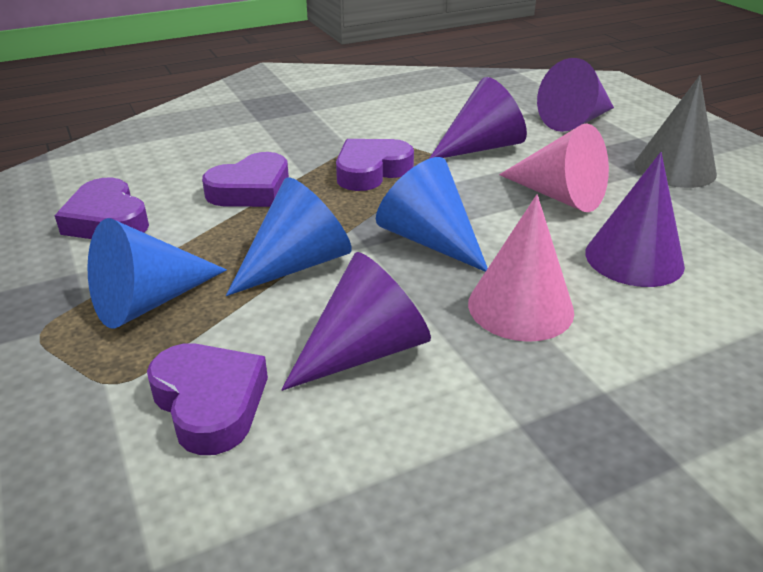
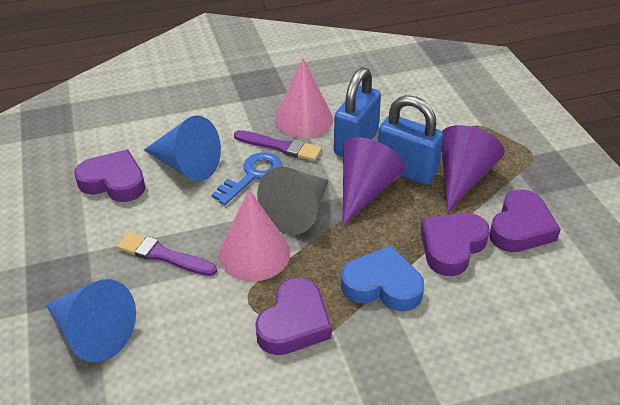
blue cone: [87,218,227,329] [226,177,352,296] [376,157,488,272] = 3 -> [46,279,136,362] [144,116,221,181] = 2
blue heart: none = 0 -> [341,246,424,311] = 1
blue key: none = 0 -> [212,152,282,205] = 1
blue padlock: none = 0 -> [334,67,381,157] [378,95,443,185] = 2
purple brush: none = 0 -> [117,232,217,276] [234,130,322,161] = 2
purple cone: [281,252,431,391] [429,77,527,159] [537,58,614,132] [585,152,685,287] = 4 -> [343,137,406,226] [442,125,505,213] = 2

